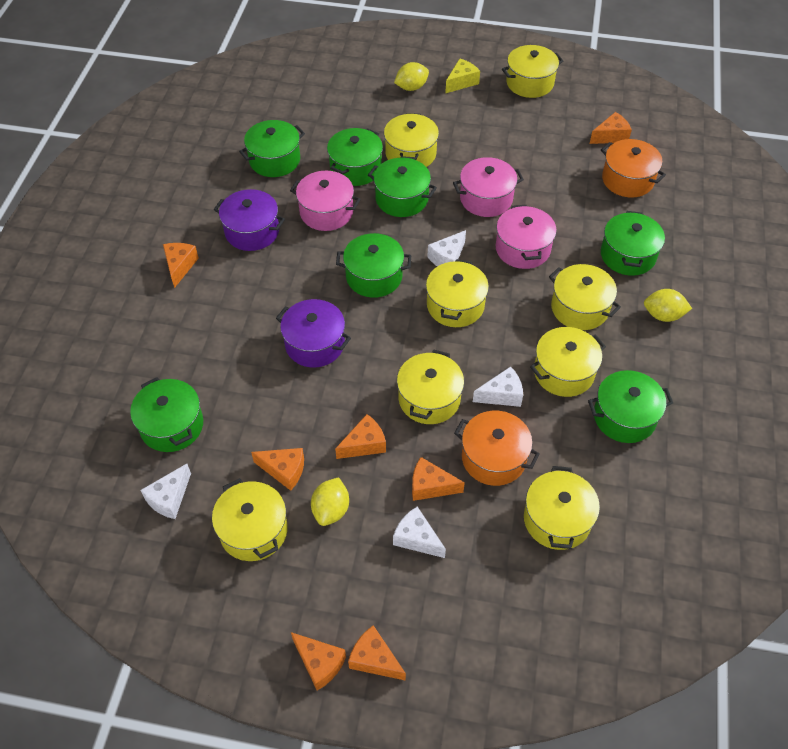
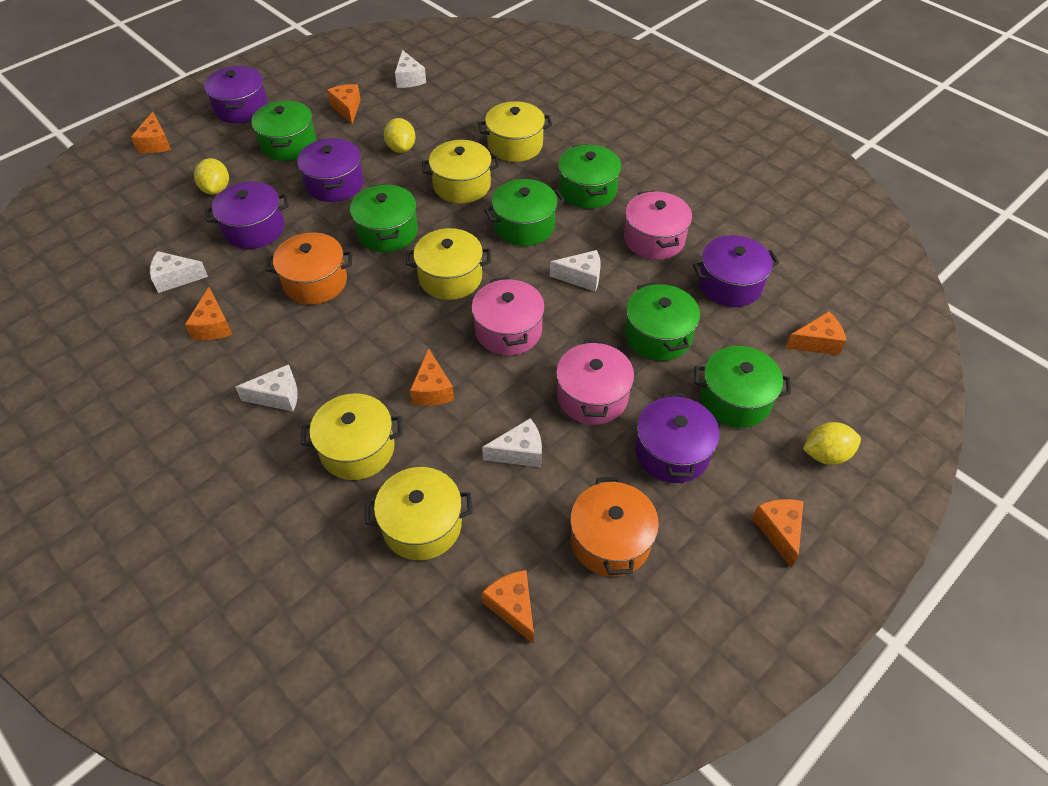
green pot: [130,377,203,452] [239,120,305,177] [327,128,383,186] [336,233,411,298] [368,158,437,217] [588,370,673,443] [601,211,665,276] = 7 -> [251,100,316,161] [350,184,418,252] [484,179,565,246] [558,144,621,209] [625,282,700,361] [694,346,791,428] = 6
purple pot: [214,189,285,251] [276,299,351,368] = 2 -> [204,66,268,123] [205,182,289,249] [297,138,364,202] [635,393,720,483] [693,235,779,307] = 5
white cheese: [141,464,191,519] [393,506,446,558] [427,230,466,267] [473,366,523,407] = 4 -> [150,251,208,293] [235,364,298,412] [395,50,426,88] [482,418,542,467] [550,250,601,292] = 5
yellow cheese: [445,58,480,93] = 1 -> none = 0
yellow pot: [212,478,288,561] [384,113,439,167] [397,349,464,424] [426,259,489,327] [502,45,563,98] [524,466,600,550] [530,327,606,397] [549,264,621,330] = 8 -> [301,394,402,480] [365,467,472,560] [406,228,491,300] [422,140,499,203] [478,101,552,162] = 5

